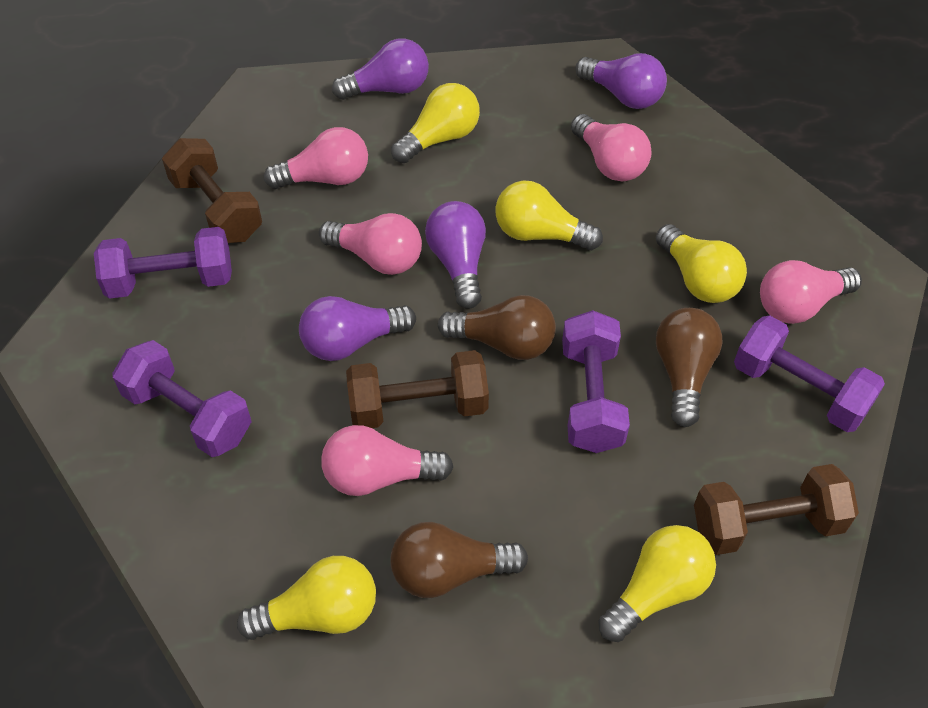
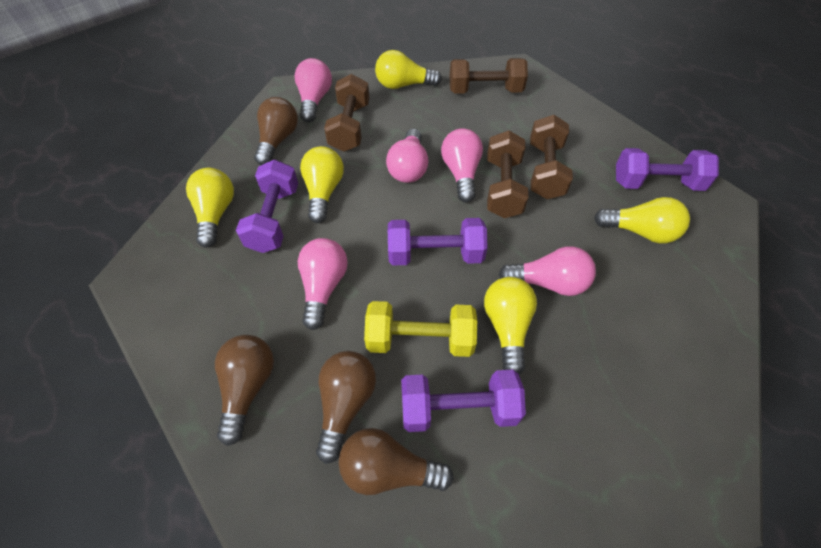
brown dumbbell: [162,138,262,243] [346,350,489,428] [694,464,859,555] = 3 -> [324,74,369,152] [450,58,528,94] [487,130,529,218] [530,115,573,199] = 4
brown light bulb: [390,522,528,598] [437,295,556,360] [656,308,722,427] = 3 -> [215,335,274,446] [254,97,298,165] [316,351,376,464] [339,428,454,495] = 4
purple light bulb: [299,296,416,361] [332,38,429,100] [425,201,486,309] [575,53,667,109] = 4 -> none = 0
yellow dumbbell: none = 0 -> [364,301,477,357] = 1

